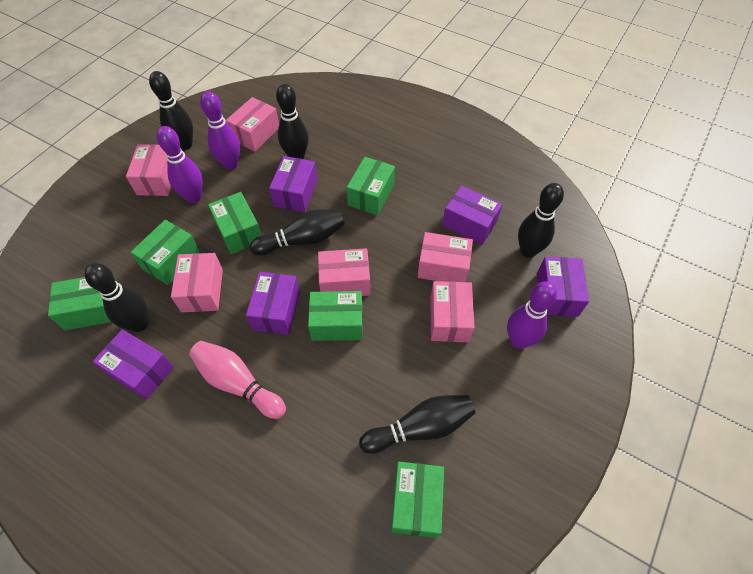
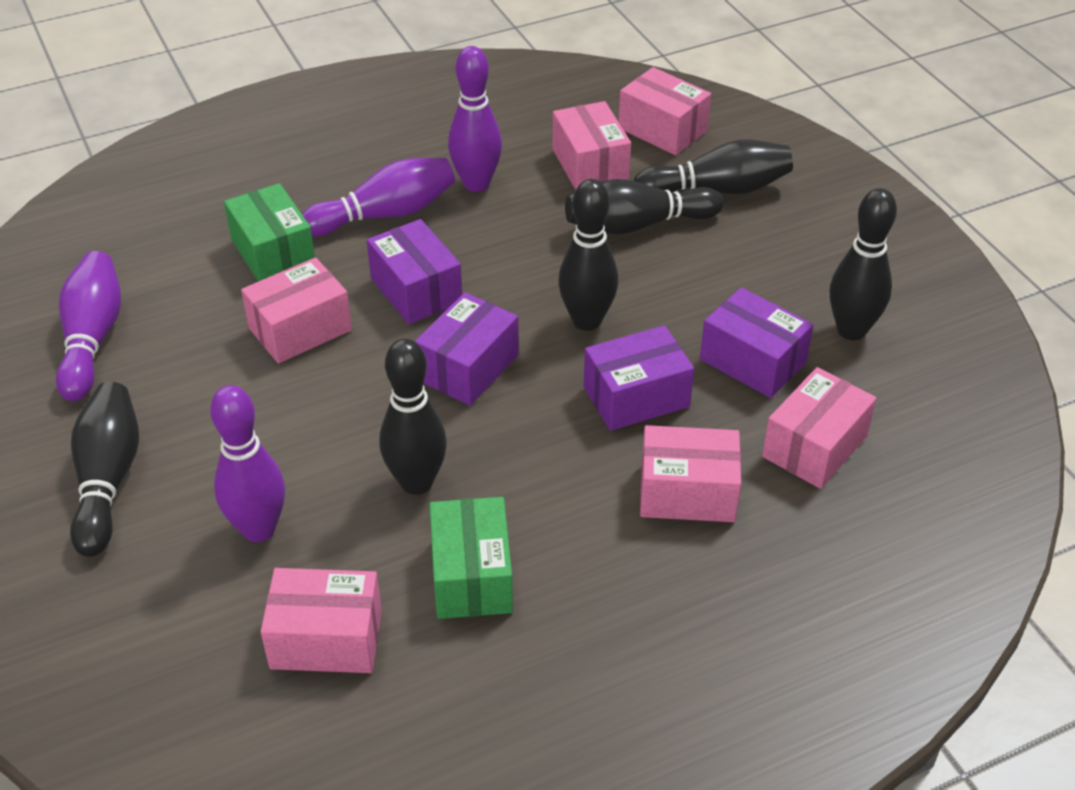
green box: [48,277,111,330] [130,220,200,285] [208,192,262,254] [308,291,363,341] [346,157,395,215] [391,462,444,538] = 6 -> [224,183,315,282] [429,497,513,619] = 2
pink bowling pin: [189,341,286,419] = 1 -> none = 0
purple bowling pin: [157,126,203,203] [200,91,240,170] [507,282,557,349] = 3 -> [56,251,121,401] [210,385,285,542] [302,158,455,236] [448,46,502,192] = 4
purple box: [93,329,174,400] [246,272,300,335] [269,156,317,212] [442,186,502,245] [537,257,589,317] = 5 -> [367,219,462,324] [414,292,519,406] [584,325,694,431] [700,287,813,398] = 4

